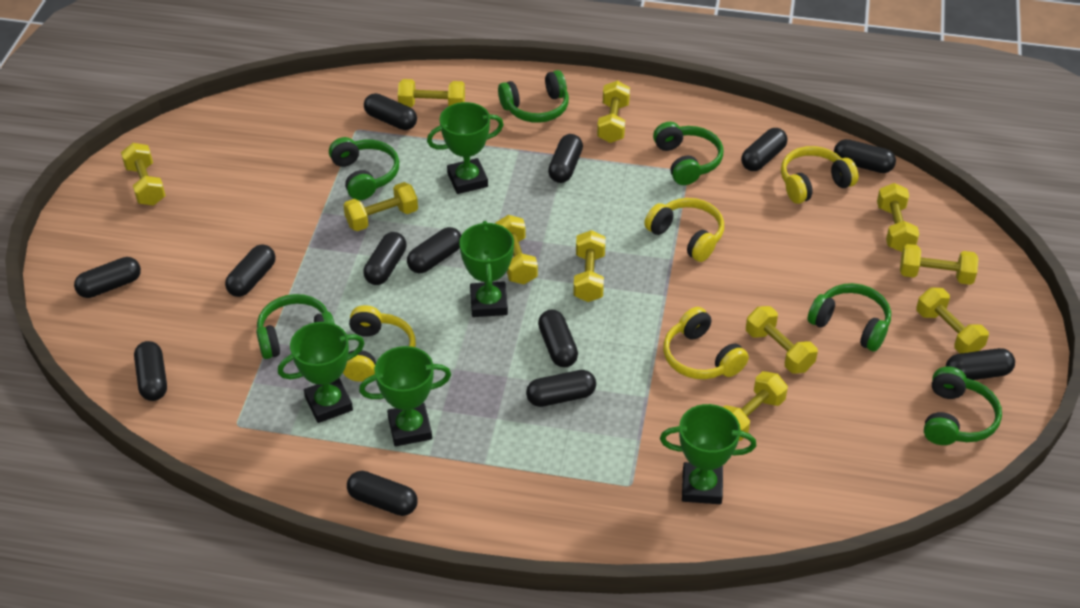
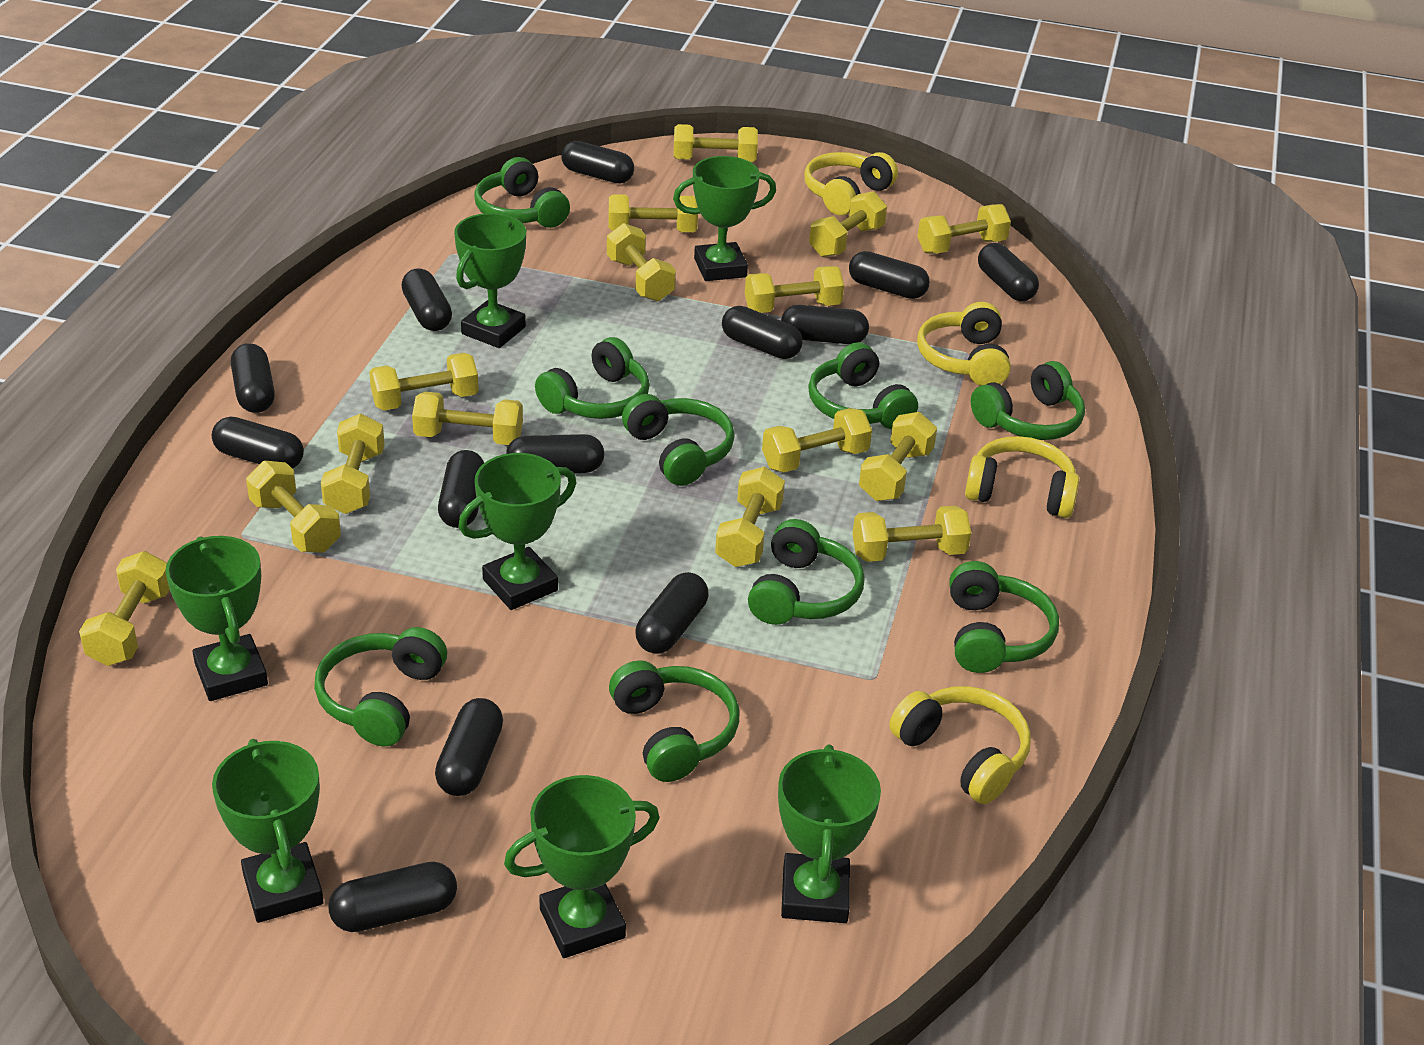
green headphones: [256,294,335,359] [329,137,399,200] [498,70,569,123] [653,122,723,185] [807,283,891,352] [924,367,1002,445] = 6 -> [314,627,447,746] [474,157,570,228] [535,337,650,419] [609,660,739,782] [622,394,735,486] [748,519,865,625] [808,342,918,429] [949,561,1059,673] [971,361,1085,440] = 9
green trophy: [278,322,365,423] [359,346,451,446] [427,102,504,194] [459,221,514,317] [660,404,756,504] = 5 -> [165,536,268,701] [212,739,324,923] [454,213,526,348] [458,453,576,610] [504,775,659,958] [673,156,776,281] [778,745,881,923] = 7
yellow dumbbell: [121,143,166,206] [343,182,418,231] [398,79,465,108] [495,215,538,284] [573,230,606,302] [597,81,630,143] [724,371,788,441] [746,306,818,374] [877,183,919,252] [900,244,979,285] [916,287,989,354] = 11 -> [79,551,170,666] [246,461,341,553] [321,413,385,514] [369,353,479,411] [412,391,523,445] [607,223,676,302] [609,194,698,232] [673,124,758,162] [715,467,785,567] [745,266,844,313] [762,408,872,473] [809,191,887,257] [852,505,971,562] [859,412,937,501] [917,204,1011,254] = 15

